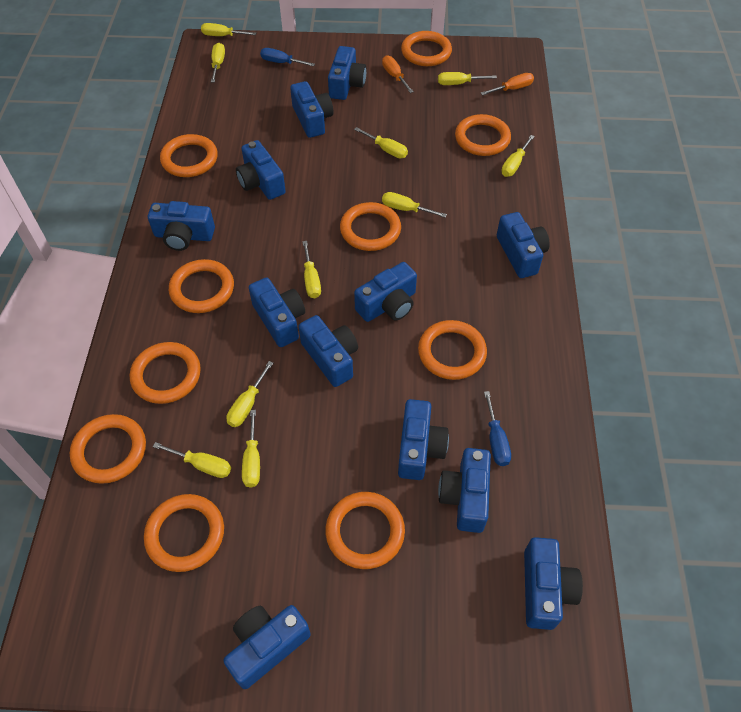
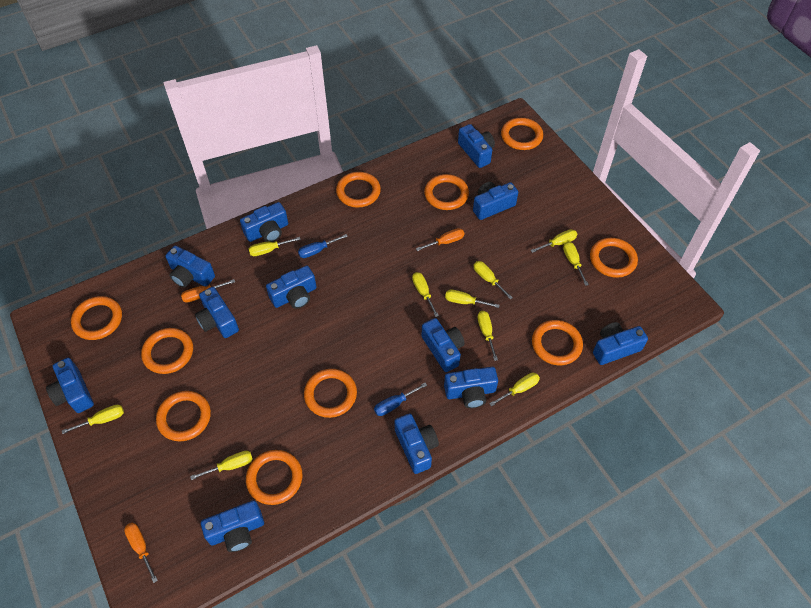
orange screwdriver: [382,55,414,93] [481,73,534,96] = 2 -> [124,523,158,583] [181,279,235,303] [416,228,464,251] = 3

